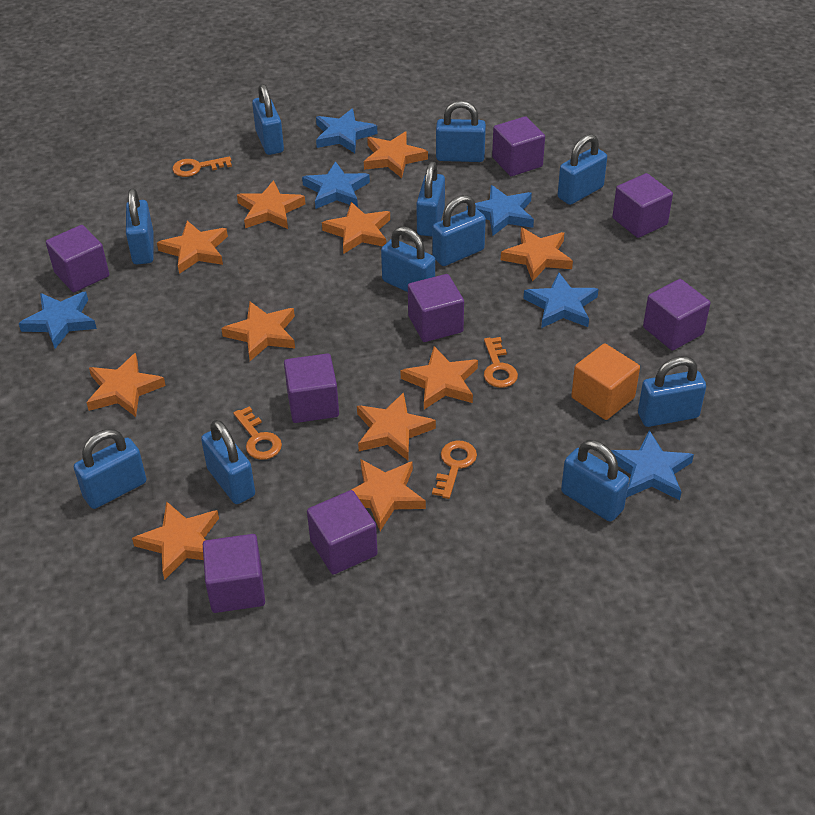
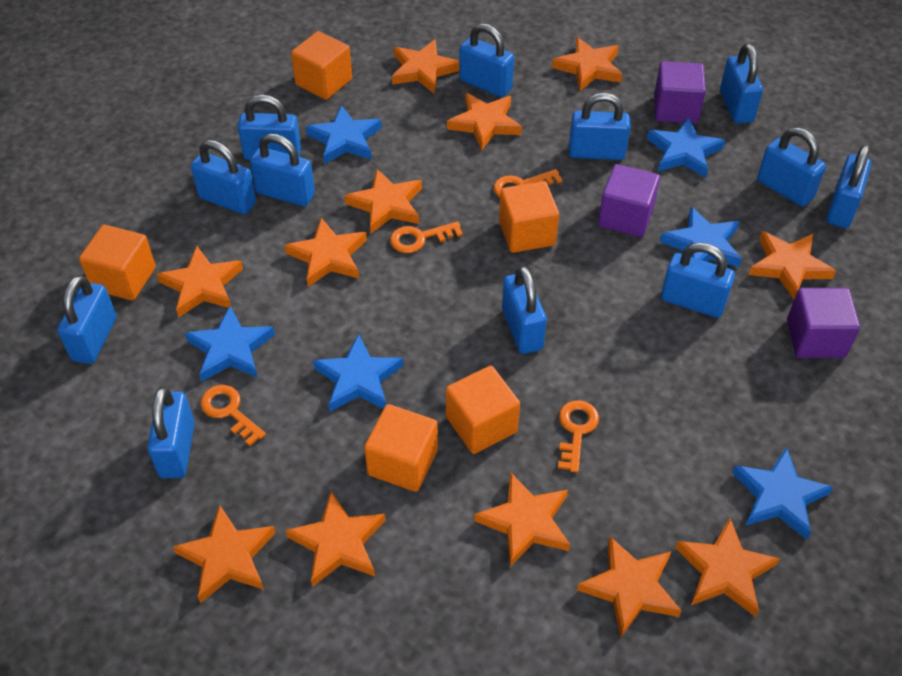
blue padlock: [74,430,146,509] [126,188,154,264] [201,420,255,504] [252,84,284,155] [381,226,435,292] [416,162,445,237] [432,195,486,266] [436,101,486,162] [558,134,607,205] [561,440,629,522] [638,357,706,427] = 11 -> [57,275,117,364] [147,387,195,478] [191,140,256,214] [238,95,301,160] [250,133,315,206] [459,23,514,97] [502,265,547,354] [569,93,630,160] [661,242,735,318] [720,43,763,124] [757,127,826,207] [826,145,871,228] = 12
orange cube: [571,343,640,420] = 1 -> [79,225,156,301] [291,31,352,100] [364,404,438,492] [446,366,520,454] [499,181,559,253] = 5
orange star: [86,353,166,417] [132,501,219,580] [157,221,228,274] [221,302,295,361] [237,180,305,229] [322,202,390,254] [351,459,426,531] [357,392,436,460] [364,131,428,178] [401,346,478,410] [501,227,573,282] = 11 -> [157,246,243,317] [173,505,275,603] [284,218,367,287] [285,491,385,587] [345,169,422,234] [392,39,460,93] [447,93,522,151] [474,472,570,567] [552,37,623,91] [577,536,682,637] [675,518,780,617] [749,231,836,299] = 12
purple cube: [46,225,109,292] [203,534,265,613] [284,353,339,423] [307,490,378,575] [408,274,464,342] [492,116,545,176] [612,173,673,238] [643,279,710,351] = 8 -> [598,164,660,237] [654,61,706,124] [787,288,860,358] = 3

